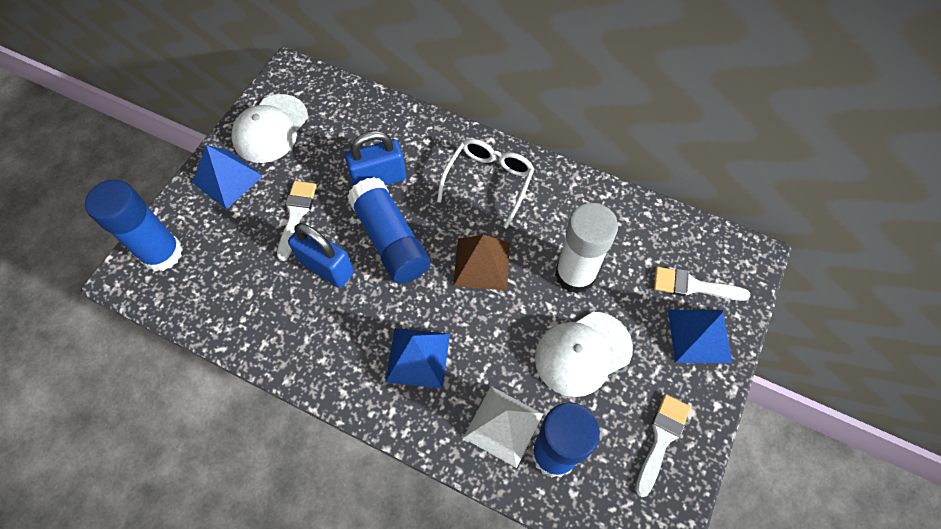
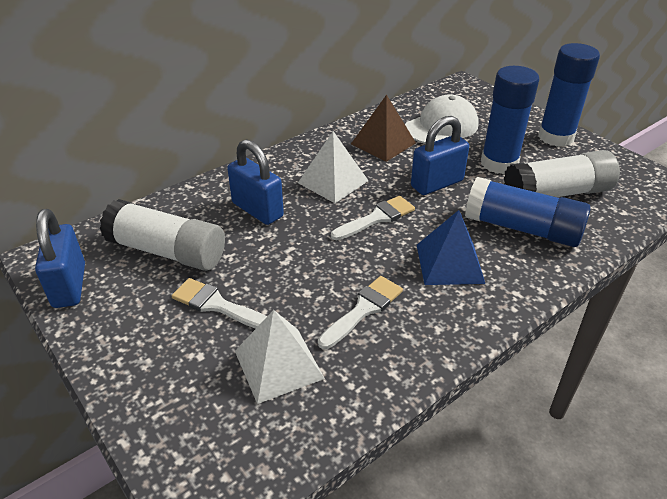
blue padlock: [288,223,354,288] [345,130,406,186] = 2 -> [35,209,85,308] [227,139,284,225] [411,116,469,195] = 3
blue pyramid: [193,145,263,209] [385,328,450,389] [668,310,732,363] = 3 -> [417,210,485,285] = 1
white cap: [231,94,308,163] [535,312,633,397] = 2 -> [405,94,478,144] = 1
white glasses: [437,139,534,229] = 1 -> none = 0
white glue stick: [555,203,618,293] = 1 -> [100,199,225,271] [504,150,620,197] = 2
white pyramid: [463,386,543,468] = 1 -> [235,310,325,404] [298,131,369,203] = 2

